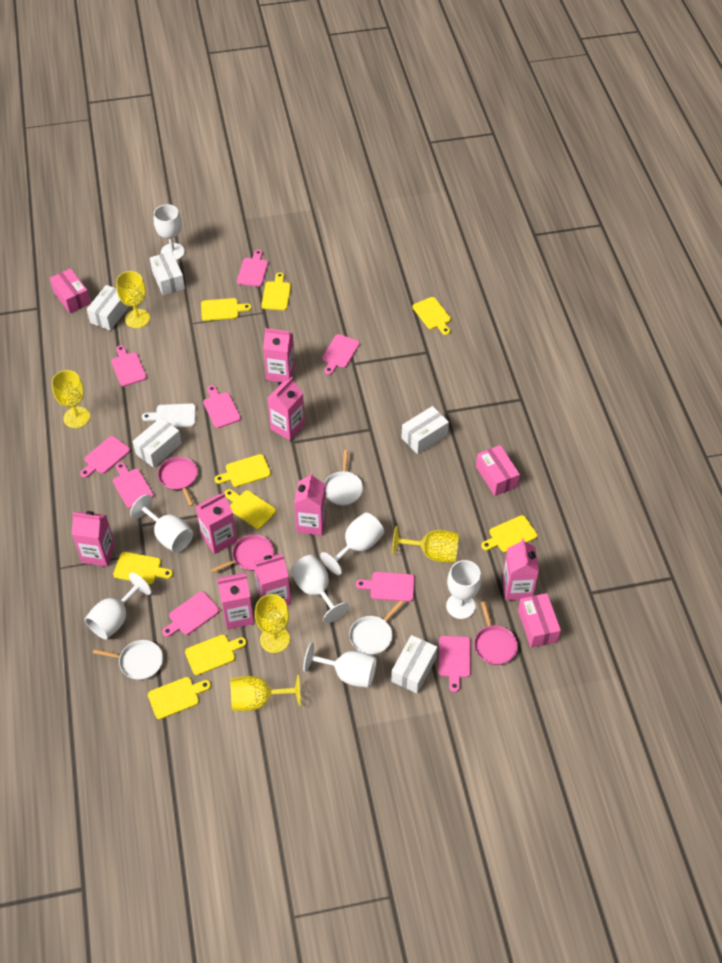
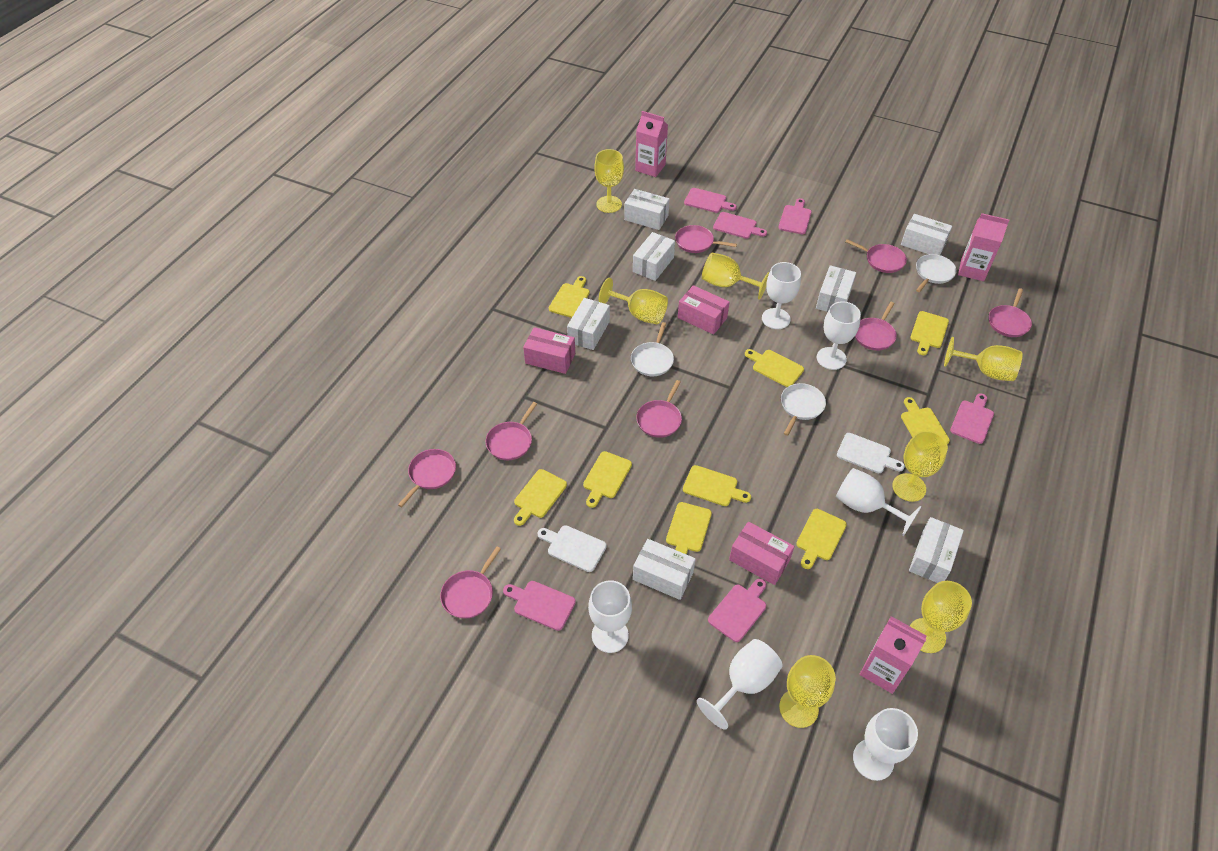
pink carton: [72,511,115,567] [195,493,237,554] [217,573,254,629] [253,554,291,605] [263,328,295,383] [267,377,305,440] [294,473,326,536] [502,538,539,601] = 8 -> [635,111,668,177] [860,616,926,694] [958,213,1009,281] = 3
pink cutting board: [80,436,130,478] [111,345,147,387] [113,462,154,508] [162,591,219,637] [203,385,241,428] [237,250,268,287] [322,334,360,375] [356,572,415,602] [439,636,471,692] = 9 -> [503,581,576,631] [684,188,737,213] [708,579,766,642] [713,212,767,239] [778,198,812,234] [950,393,994,444] = 6
pink pan: [158,457,198,506] [210,535,274,573] [474,601,518,665] = 3 -> [398,449,456,507] [440,547,501,619] [486,402,537,460] [636,380,682,438] [675,225,737,253] [845,239,907,273] [855,302,897,351] [989,288,1032,337] = 8
white box: [87,285,129,330] [133,417,182,468] [150,251,185,295] [391,635,437,693] [401,406,449,454] = 5 -> [567,298,610,350] [624,189,670,230] [633,232,675,281] [633,539,696,600] [816,265,856,312] [901,214,952,255] [909,517,964,583] = 7
white cutting board: [142,404,196,427] = 1 -> [537,525,607,572] [837,433,905,473] = 2
white goblet: [85,573,152,639] [130,495,194,553] [154,204,185,260] [290,555,349,623] [303,642,377,688] [320,513,384,575] [446,560,481,619] = 7 -> [588,580,632,653] [697,639,783,730] [762,262,801,329] [817,301,861,370] [836,468,921,536] [853,708,918,781] = 6
yellow goblet: [52,370,90,428] [116,271,150,328] [230,675,301,711] [255,594,290,653] [392,526,459,563] = 5 -> [594,149,624,213] [599,278,668,324] [702,253,769,300] [779,655,836,728] [892,431,948,502] [910,581,972,653] [944,337,1023,381] = 7

